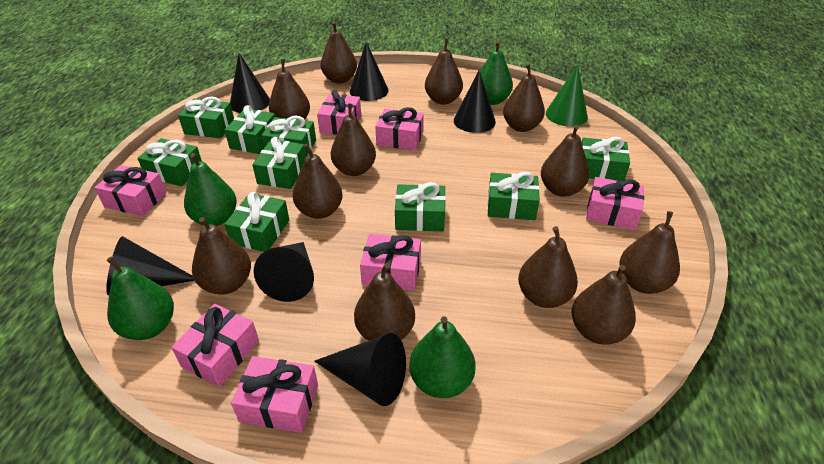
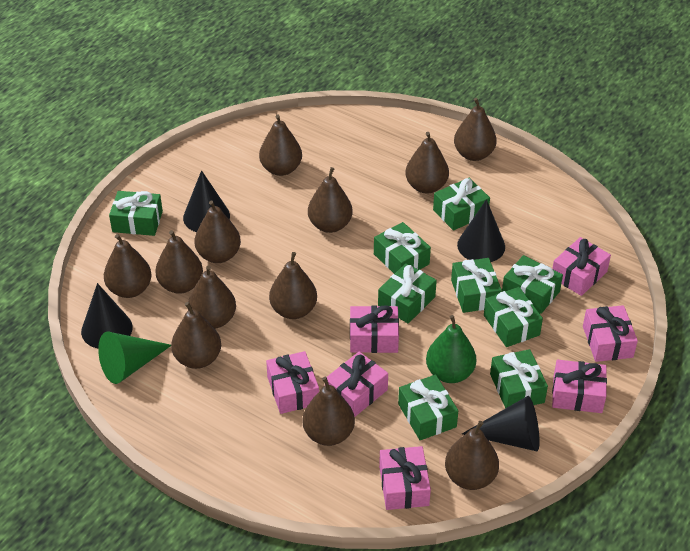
black cone: [106,236,194,295] [230,53,270,113] [254,242,314,302] [314,333,406,406] [350,42,389,101] [454,70,496,133] = 6 -> [81,283,133,348] [183,170,230,232] [457,199,505,262] [462,396,540,451] = 4
green pear: [106,257,174,340] [184,153,237,226] [409,316,476,398] [480,41,513,105] = 4 -> [426,315,476,383] = 1

